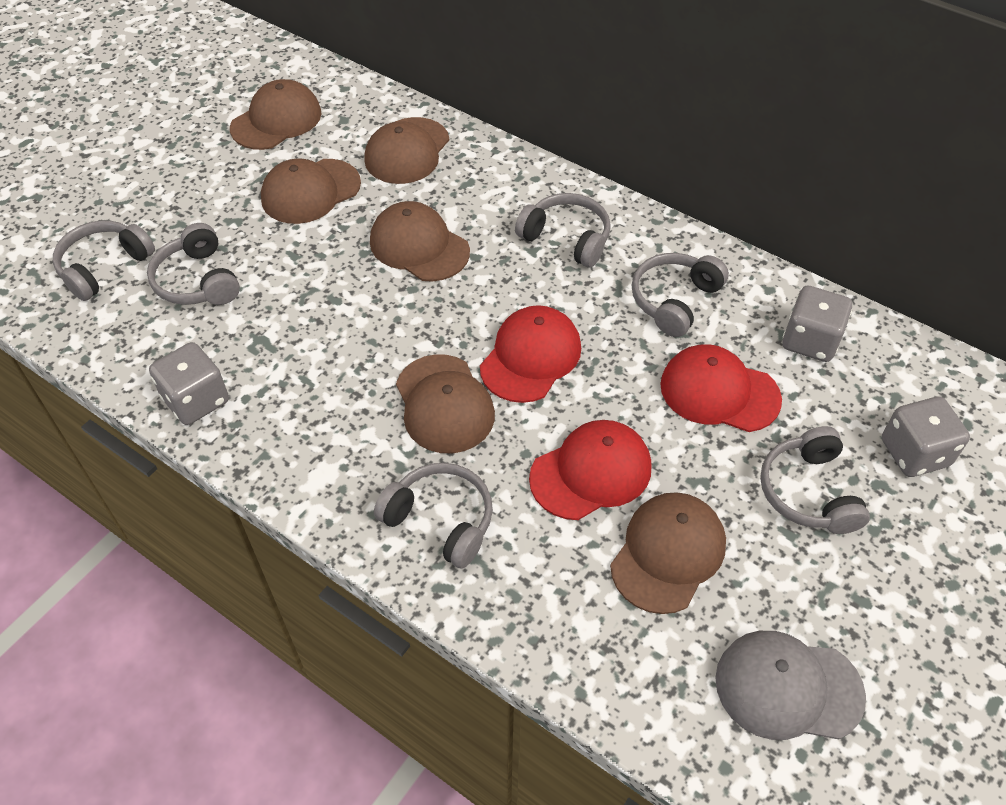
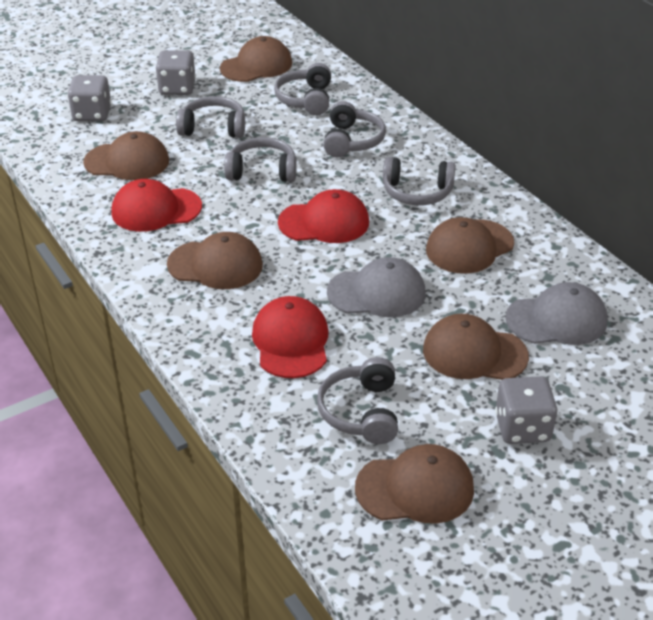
grey cap: [715,631,866,740] = 1 -> [327,257,426,317] [505,282,608,345] = 2

